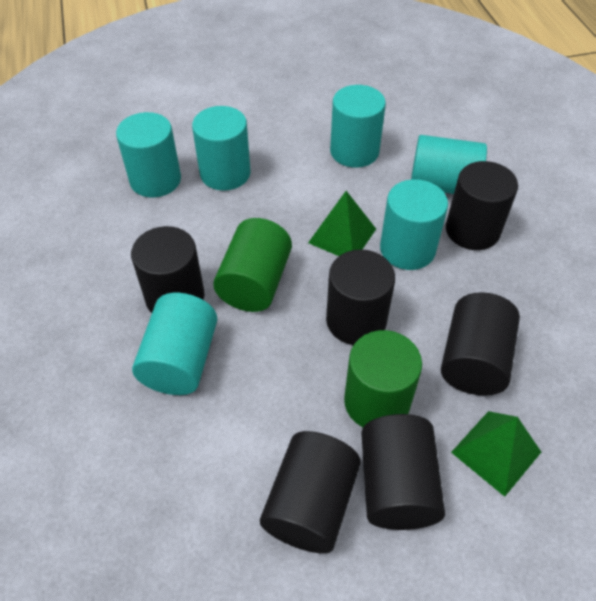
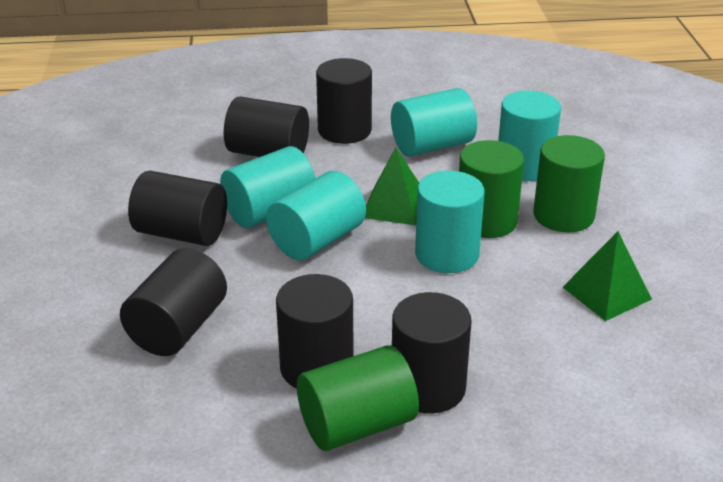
green cylinder: [213,218,292,312] [344,330,422,427] = 2 -> [297,345,419,451] [459,140,524,238] [533,135,605,232] = 3
turquoise cylinder: [116,112,181,197] [132,293,217,395] [192,106,251,191] [330,85,386,168] [380,179,448,270] [411,135,487,194] = 6 -> [220,146,316,228] [266,171,366,260] [391,88,477,157] [415,171,484,273] [498,91,561,181] = 5

